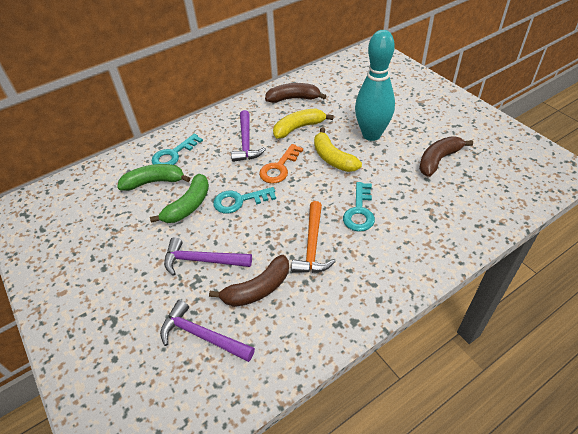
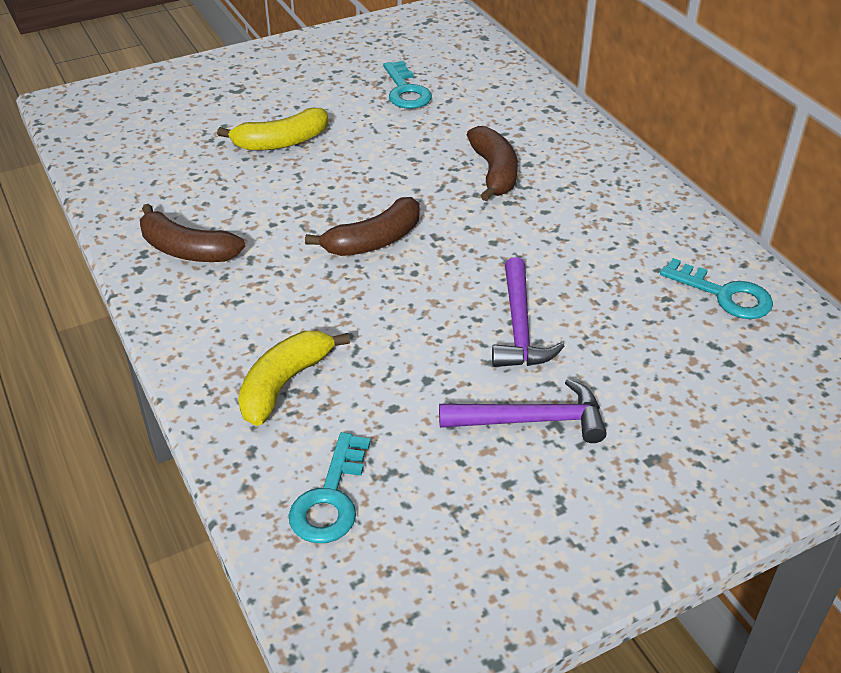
green banana: [117,164,190,191] [150,174,209,223] = 2 -> none = 0
orange hammer: [291,201,335,273] = 1 -> none = 0
orange key: [259,144,303,184] = 1 -> none = 0
purple hammer: [160,300,255,362] [164,237,252,276] [231,110,266,162] = 3 -> [439,379,607,443] [492,257,565,367] = 2
turquoise bowling pin: [355,30,395,141] = 1 -> none = 0

